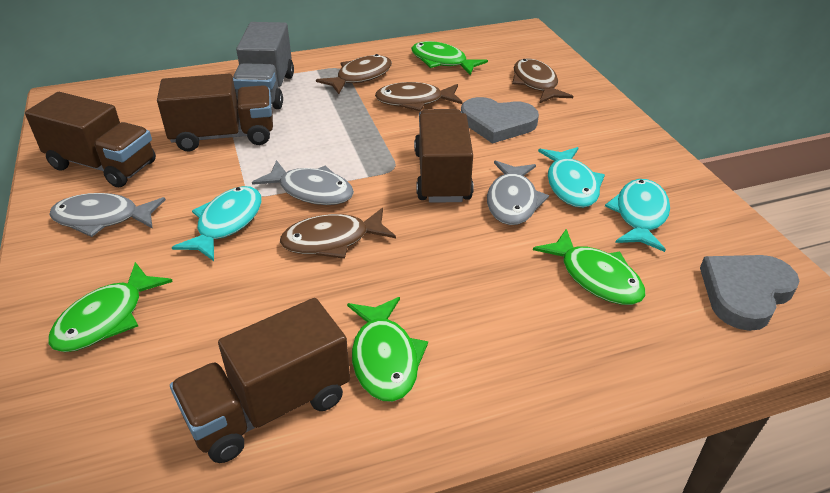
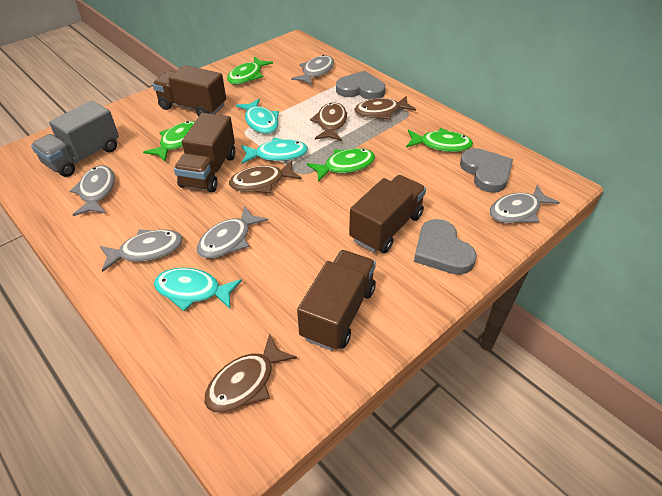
grey fish: [49,193,166,237] [252,160,354,205] [487,160,549,225] = 3 -> [70,165,115,216] [100,229,182,272] [197,206,268,258] [291,55,334,86] [490,185,560,223] = 5
grey heart: [461,97,539,144] [700,255,800,331] = 2 -> [336,71,386,100] [414,219,476,275] [460,148,513,193] = 3

